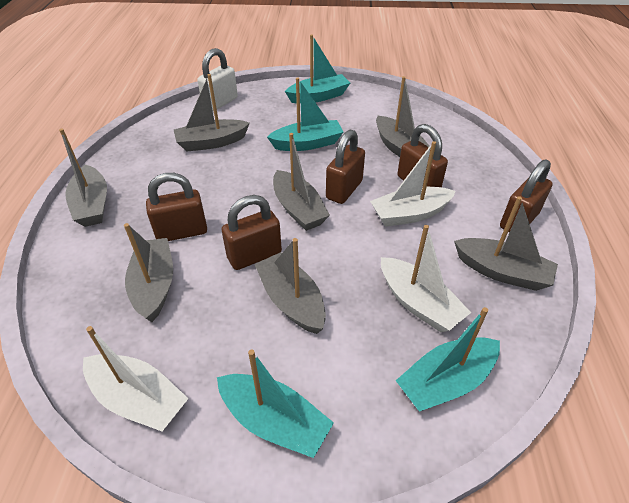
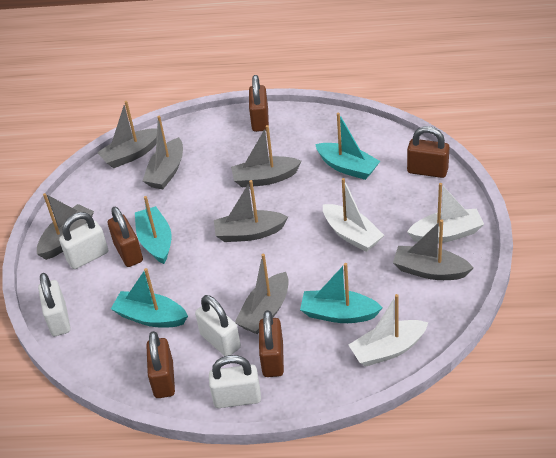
white padlock: [197,48,238,111] = 1 -> [38,273,71,336] [59,212,108,269] [195,295,241,356] [209,355,261,408] = 4

